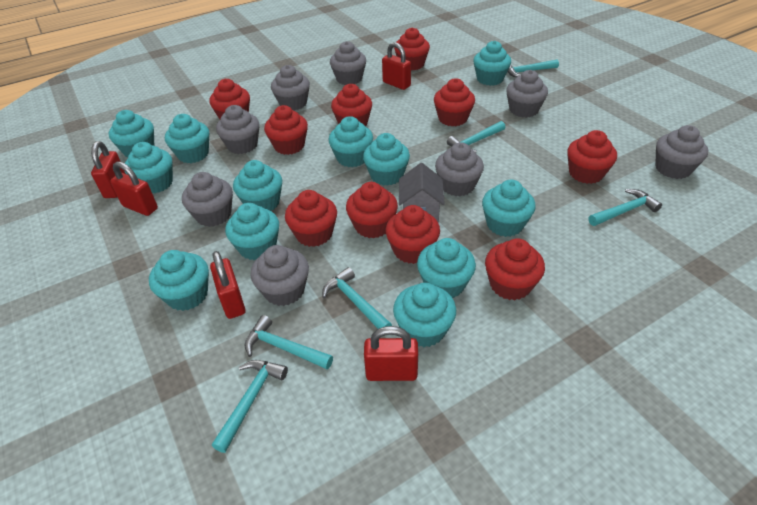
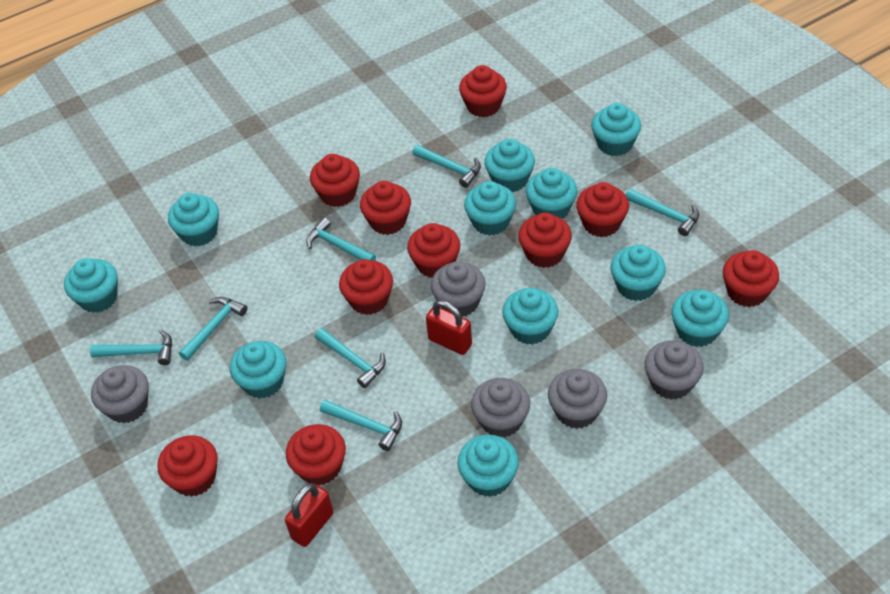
grey cupcake: [182,172,233,227] [216,105,259,154] [250,245,309,306] [271,65,310,111] [330,41,366,85] [435,143,484,196] [506,70,548,118] [655,125,708,179] = 8 -> [91,365,149,424] [431,261,486,317] [471,378,530,438] [548,369,607,429] [644,340,704,400] = 5
grey house: [399,163,445,223] = 1 -> none = 0
red padlock: [91,141,126,198] [110,161,158,216] [210,251,246,319] [364,326,418,381] [382,42,411,90] = 5 -> [285,483,333,547] [426,300,472,355] = 2
turquoise cupcake: [109,110,154,157] [124,142,173,193] [149,250,209,311] [165,114,209,163] [225,203,279,260] [233,160,282,211] [328,116,373,167] [363,133,410,186] [393,283,456,347] [417,238,476,298] [473,41,511,86] [482,179,535,237] = 12 -> [64,258,118,313] [168,193,219,246] [230,341,286,399] [457,435,519,497] [464,181,516,236] [485,139,535,192] [502,288,559,345] [526,168,578,219] [591,103,641,156] [611,245,666,301] [672,290,729,347] = 11
turquoise hammer: [212,360,288,453] [245,315,333,369] [322,267,392,329] [447,121,505,153] [507,60,559,77] [588,189,662,226] = 6 -> [90,330,172,365] [179,297,247,361] [306,217,376,261] [315,328,386,388] [320,400,402,451] [413,145,481,188] [626,189,699,236] = 7

